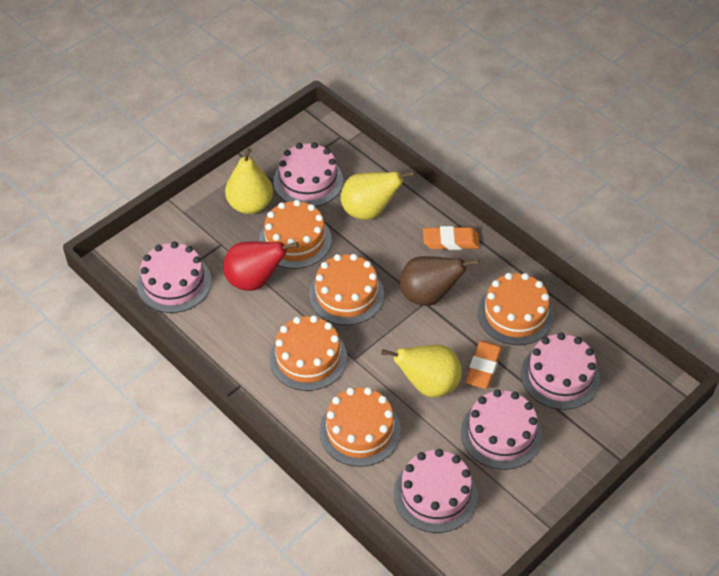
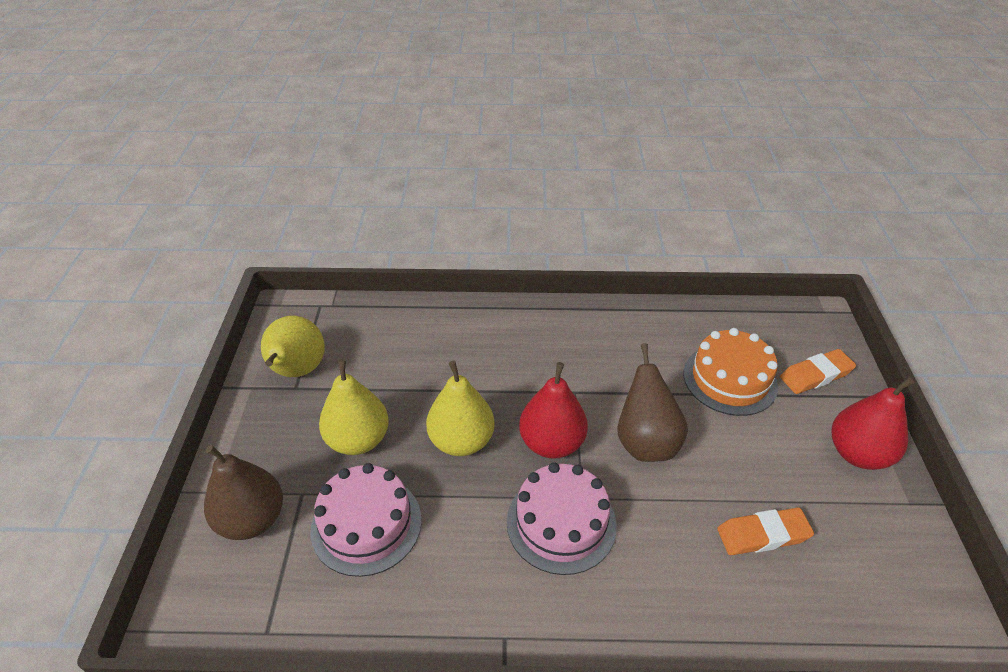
brown pear: [399,256,479,306] = 1 -> [204,445,283,540] [617,343,688,462] = 2
orange cake: [259,200,331,269] [269,315,347,391] [309,254,384,325] [319,387,401,467] [478,273,554,345] = 5 -> [684,328,778,416] = 1
pink cake: [137,241,211,313] [273,142,343,207] [394,449,478,533] [461,389,542,470] [521,333,600,410] = 5 -> [310,463,422,577] [507,462,617,575] = 2
red pear: [223,242,298,291] = 1 -> [519,362,588,459] [832,377,914,470] = 2

